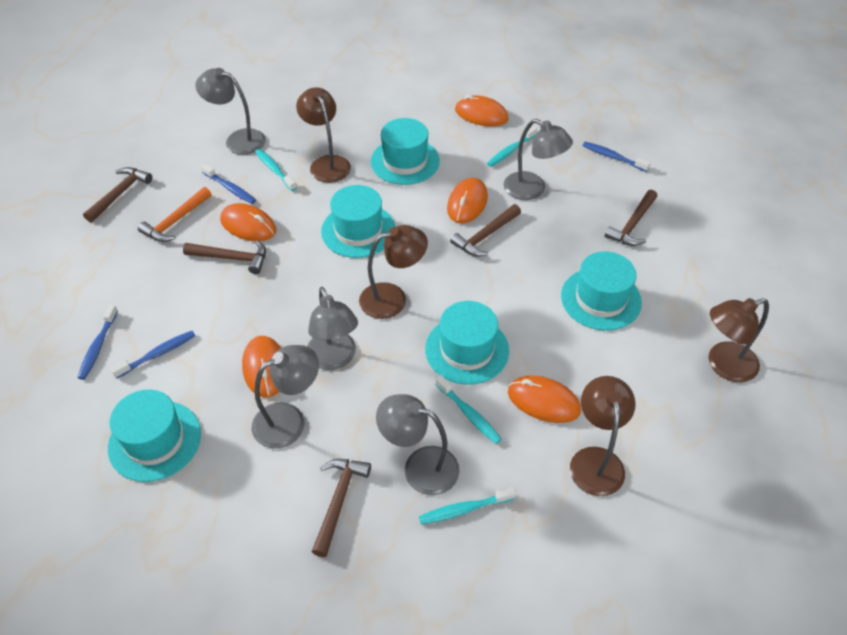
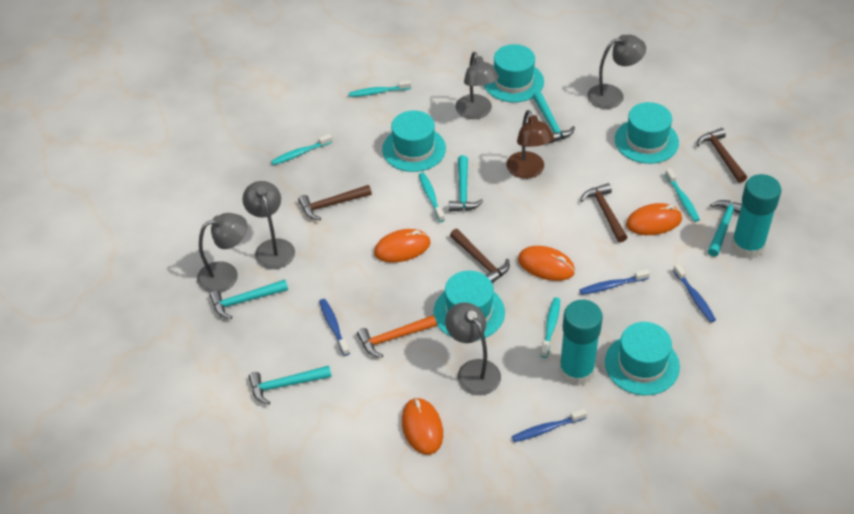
brown hammer: [83,167,152,222] [183,240,266,274] [312,459,371,557] [450,204,521,257] [605,190,657,246] = 5 -> [298,185,372,220] [450,229,510,283] [580,183,627,242] [697,128,747,183] = 4
brown lamp: [296,87,351,183] [359,225,428,319] [570,376,636,496] [709,298,769,382] = 4 -> [506,110,554,179] = 1
orange mouse: [220,203,276,241] [242,336,281,397] [447,178,488,224] [455,95,508,126] [508,376,581,423] = 5 -> [374,229,431,263] [402,397,443,455] [518,246,575,281] [626,203,682,235] = 4
turquoise glue stick: none = 0 -> [559,300,603,386] [731,174,781,259] = 2
turquoise hammer: none = 0 -> [209,279,288,319] [249,366,331,405] [449,155,483,212] [533,91,575,144] [708,200,742,257] = 5
turquoise toothbrush: [255,149,297,191] [419,487,516,525] [435,375,502,444] [487,126,538,167] = 4 -> [271,134,332,165] [349,80,411,97] [419,173,445,222] [541,298,560,358] [665,168,700,222] = 5

